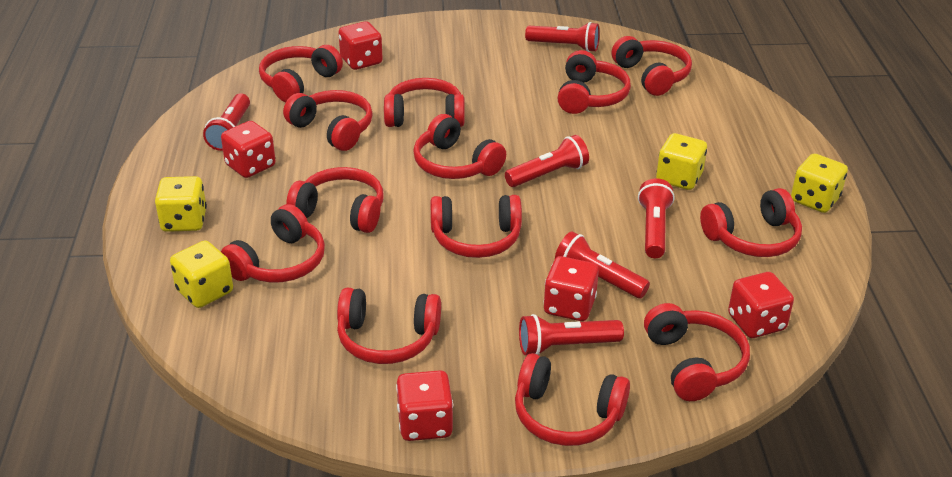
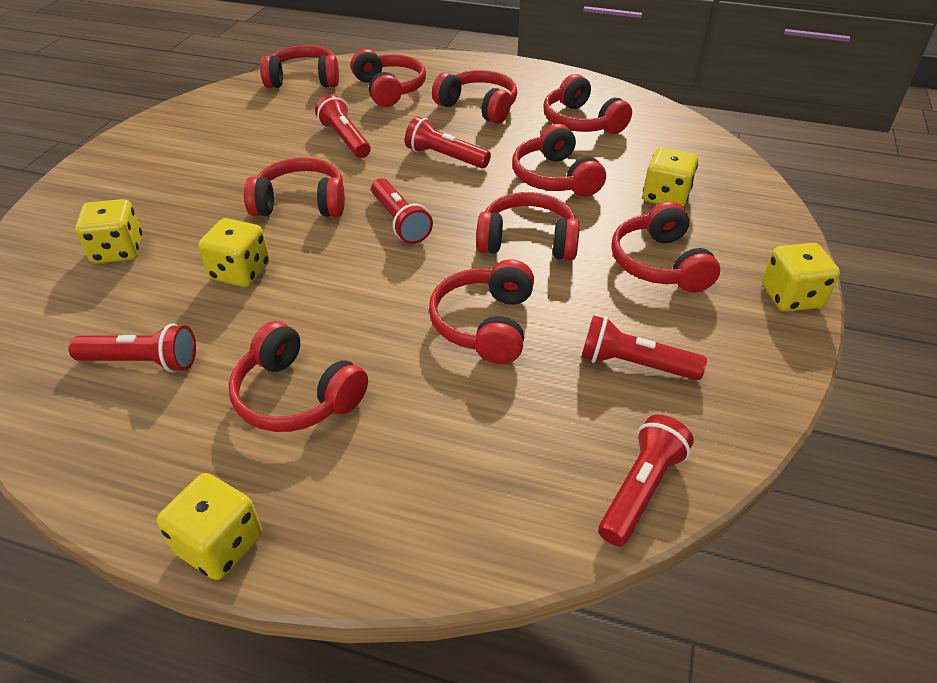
red dice: [221,121,275,178] [338,21,383,70] [396,370,453,441] [544,256,599,321] [728,272,794,338] = 5 -> none = 0
red headphones: [221,204,325,283] [259,45,343,102] [283,90,373,151] [286,167,383,233] [337,288,441,364] [384,78,464,127] [413,114,506,179] [430,195,522,258] [515,353,630,446] [558,50,631,114] [612,36,692,96] [644,303,750,401] [700,188,802,257] = 13 -> [229,321,368,432] [244,157,345,217] [260,45,339,88] [351,49,426,107] [429,259,534,364] [432,70,517,124] [476,192,580,260] [512,124,606,197] [544,74,632,134] [611,201,720,293] = 10
yellow dice: [155,176,207,232] [170,241,233,308] [656,133,707,190] [791,154,848,213] = 4 -> [75,199,142,264] [156,473,262,580] [198,218,270,287] [643,147,698,207] [762,243,840,312] = 5

